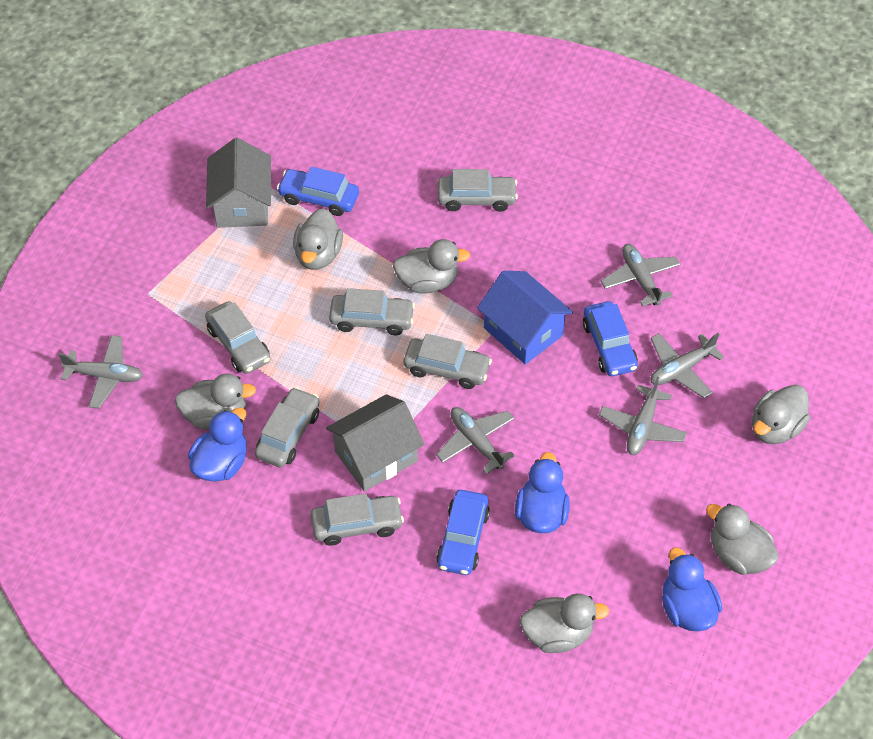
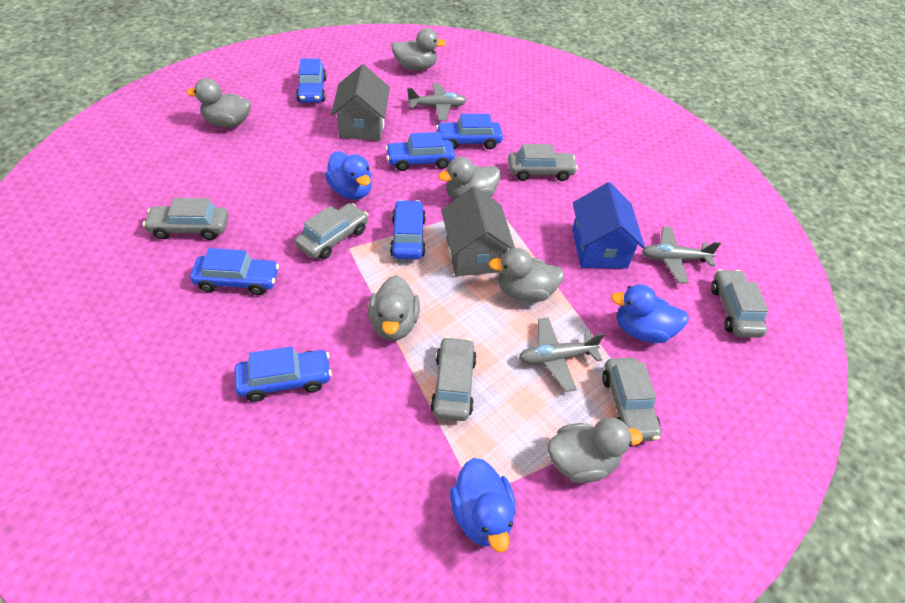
blue car: [277,167,359,216] [436,490,490,575] [583,301,638,376] = 3 -> [190,248,279,295] [235,347,332,402] [296,59,327,103] [385,132,455,171] [390,200,426,259] [436,114,503,149] = 6
grey plane: [58,335,143,409] [436,407,515,474] [599,377,687,455] [601,244,681,306] [650,333,724,398] = 5 -> [407,83,467,121] [519,317,604,392] [642,227,721,284] = 3

